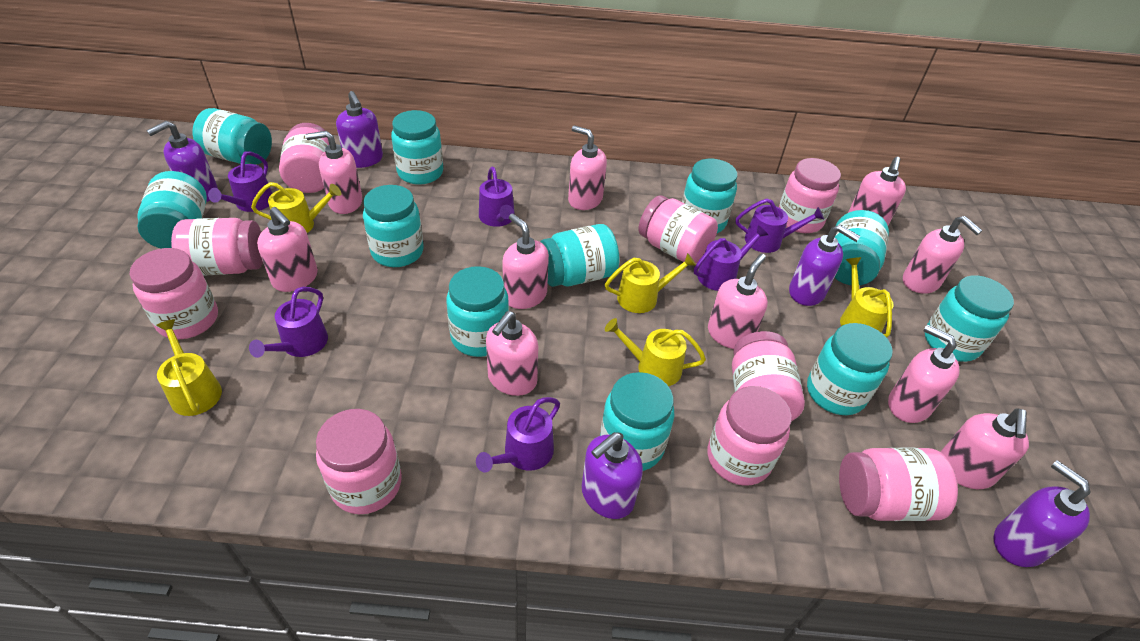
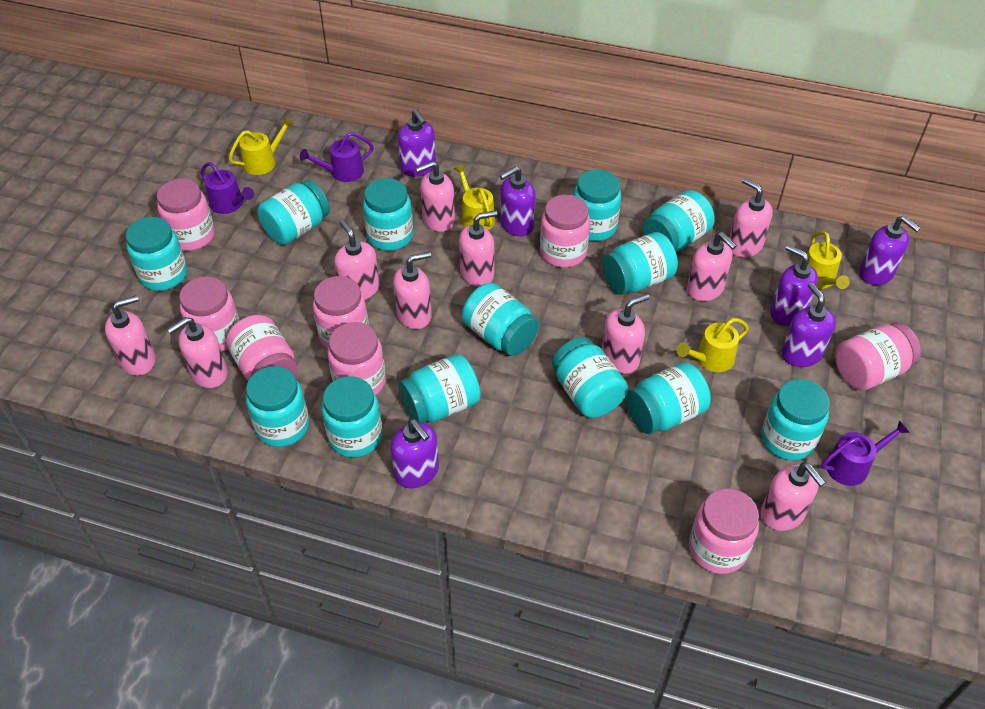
pink jar: [130,248,218,339] [171,218,263,276] [279,123,329,193] [316,409,402,514] [639,195,718,264] [708,386,792,486] [732,331,805,422] [779,158,841,233] [839,447,958,521] = 9 -> [157,179,215,251] [179,276,239,352] [226,315,298,381] [313,276,369,349] [328,322,386,396] [540,195,590,268] [689,488,759,574] [835,323,921,390] = 8
purple soap dispenser: [146,121,218,202] [336,91,383,168] [582,432,643,519] [789,225,860,306] [994,460,1090,567] = 5 -> [390,419,439,488] [398,109,436,177] [500,166,536,236] [770,245,818,326] [781,282,836,367] [859,216,921,285] = 6
purple watering can: [208,151,272,212] [249,287,328,358] [476,397,560,473] [479,167,515,227] [694,225,768,291] [736,198,824,253] = 6 -> [200,162,254,214] [300,132,374,182] [821,420,910,486] = 3
turquoise jar: [137,171,207,249] [192,108,272,164] [363,185,424,267] [391,110,443,185] [446,266,509,357] [540,224,619,287] [600,372,675,471] [682,159,737,233] [807,323,893,415] [835,210,889,285] [925,275,1014,362] = 11 -> [126,217,187,291] [246,366,309,447] [257,180,330,245] [321,376,382,458] [363,178,413,251] [398,354,481,423] [462,283,539,356] [552,337,628,418] [574,169,621,241] [602,232,678,295] [626,362,711,434] [643,190,715,252] [761,379,830,460] = 13
yellow watering can: [156,319,222,416] [251,182,341,233] [605,253,696,313] [605,318,706,386] [840,257,894,338] = 5 -> [229,117,294,175] [454,164,495,230] [677,318,749,372] [807,231,850,289] = 4

